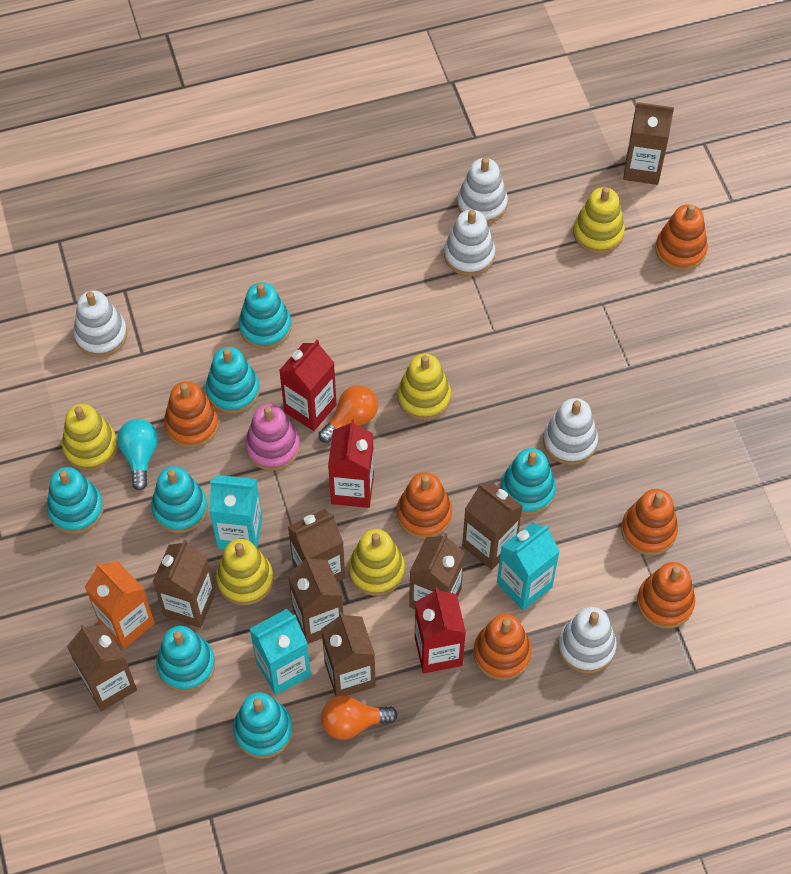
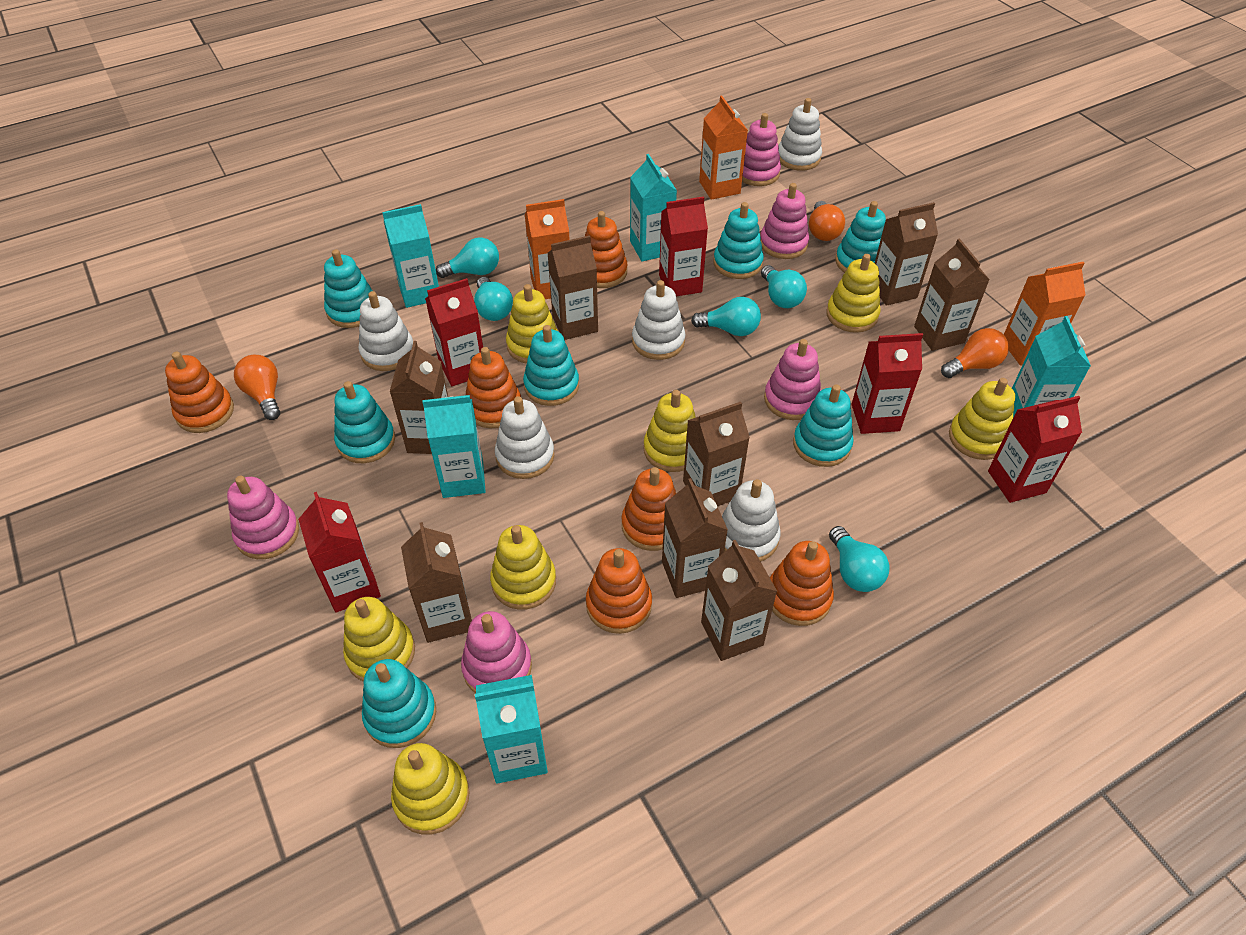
orange carton: [85,561,155,649] = 1 -> [525,199,570,299] [699,96,748,200] [1004,262,1085,366] = 3
orange light bulb: [319,385,378,443] [321,695,398,739] = 2 -> [234,355,280,420] [809,201,845,241] [941,328,1009,378] = 3
pink stacking toy: [245,404,300,471] = 1 -> [227,476,299,559] [461,611,532,693] [742,113,781,186] [761,183,809,259] [764,339,821,420] = 5
red carton: [279,340,337,431] [328,419,374,508] [415,587,466,673] = 3 -> [298,492,381,613] [425,278,483,386] [659,197,708,297] [852,333,923,434] [988,396,1082,503] = 5
turquoise carton: [209,475,262,549] [250,609,311,695] [497,522,560,610] = 3 -> [382,204,439,308] [422,395,486,498] [475,675,548,784] [630,154,677,261] [1012,316,1091,417] = 5
turquoise light bulb: [118,419,158,491] = 1 -> [436,238,499,278] [474,277,513,321] [691,297,761,336] [761,265,807,308] [829,526,889,592] = 5
yellow stacking toy: [62,404,118,471] [216,539,273,605] [348,529,405,596] [397,354,451,420] [573,187,625,254] = 5 -> [343,597,415,682] [391,743,470,835] [490,525,556,610] [506,284,558,364] [643,390,696,472] [826,254,881,333] [949,378,1015,460] = 7

